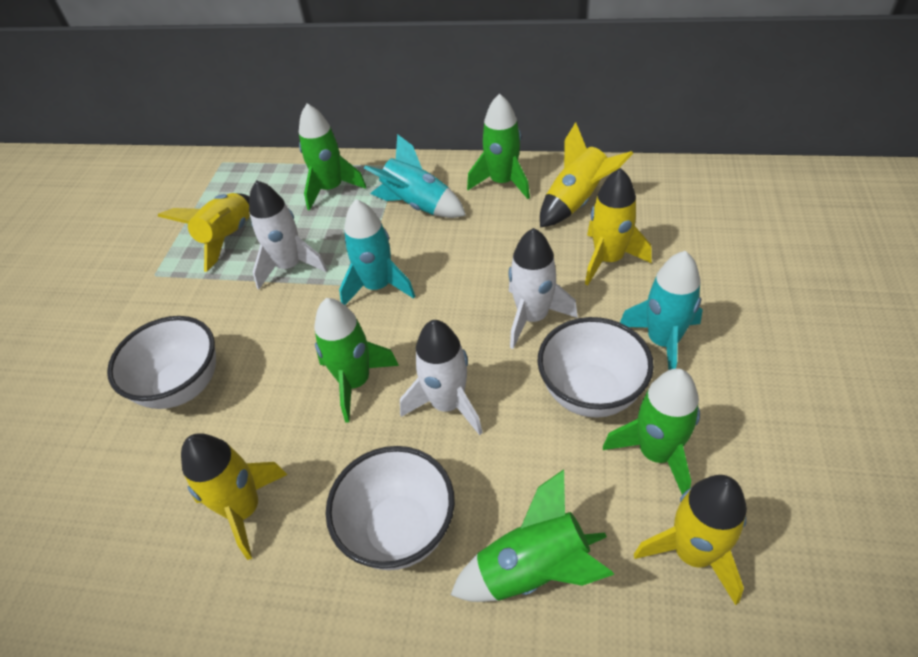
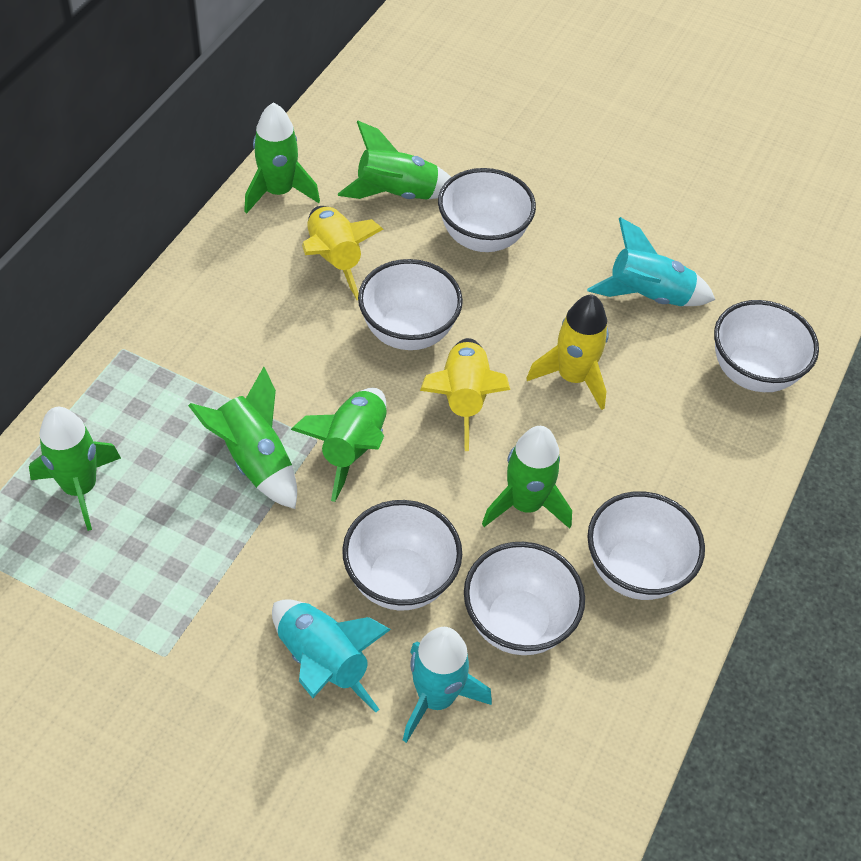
green rocket: [299,104,366,211] [314,298,399,422] [451,469,614,602] [467,93,530,199] [603,368,700,495] = 5 -> [29,407,121,531] [188,367,297,509] [244,102,320,213] [291,388,387,502] [338,121,451,200] [482,426,572,529] = 6
white bowl: [107,316,216,409] [326,446,455,570] [537,317,654,418] = 3 -> [342,500,462,611] [358,259,463,350] [438,168,536,252] [464,542,585,655] [587,491,705,600] [714,300,819,392] = 6
white rocket: [249,180,327,290] [400,320,483,435] [508,228,578,349] = 3 -> none = 0
yellow rocket: [158,193,250,272] [181,433,287,560] [540,123,633,227] [585,168,651,285] [634,475,747,605] = 5 -> [302,206,383,300] [420,338,510,451] [526,294,609,410] = 3

